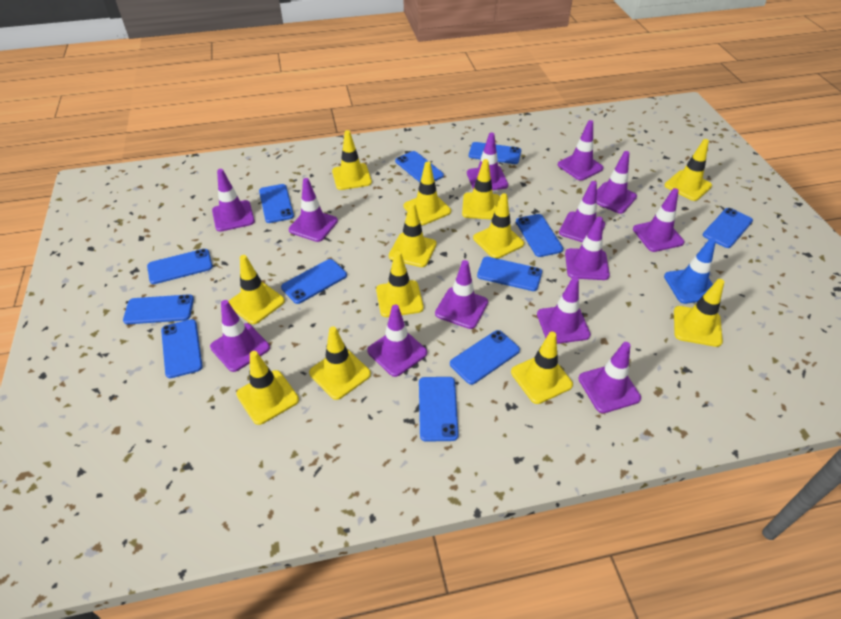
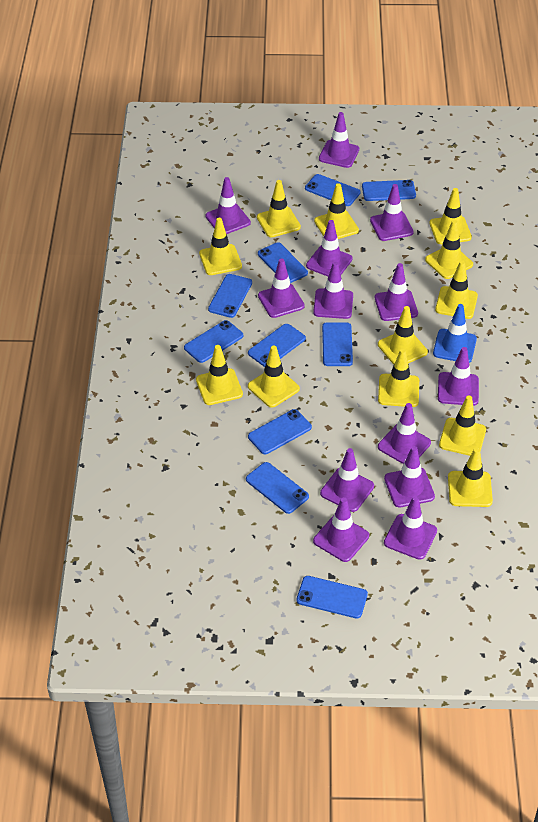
blue phone: [123,294,194,324] [147,249,213,284] [161,319,203,378] [259,184,294,223] [281,259,347,304] [395,151,444,182] [419,377,459,442] [450,330,520,385] [469,142,521,164] [477,257,542,291] [516,214,564,257] [703,208,753,248] = 12 -> [184,320,243,363] [208,274,252,318] [246,462,309,514] [248,324,306,367] [248,409,312,455] [258,242,308,283] [296,576,368,619] [305,174,360,206] [322,322,353,366] [362,180,416,201] = 10

